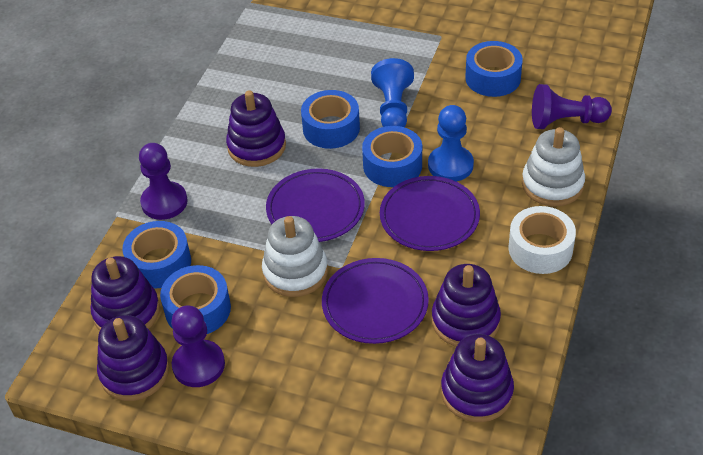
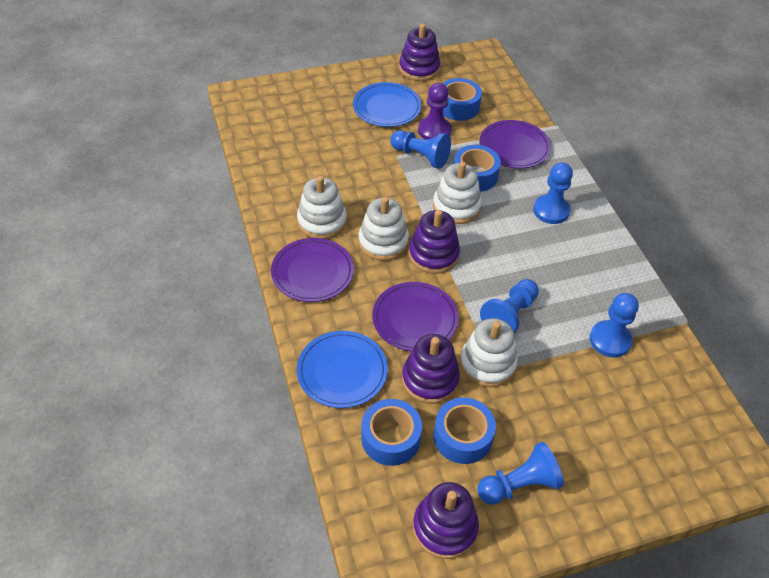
blue pawn: [371,58,414,127] [428,105,474,182] = 2 -> [390,130,451,169] [477,442,564,505] [480,279,539,333] [533,162,573,224] [590,293,639,358] = 5
blue plate: none = 0 -> [297,331,388,408] [353,82,422,127] = 2
blue tape: [122,221,191,288] [160,265,231,334] [301,90,360,149] [362,126,422,187] [465,41,523,97] = 5 -> [361,399,422,466] [433,397,496,464] [443,78,482,121] [454,145,501,192] = 4
purple pawn: [139,143,188,220] [171,306,225,387] [532,84,612,129] = 3 -> [418,83,452,139] = 1
purple stacking toy: [91,256,160,331] [97,315,169,401] [226,90,286,167] [432,264,501,347] [441,334,514,422] = 5 -> [399,24,440,81] [402,334,460,404] [409,210,460,274] [413,482,479,559] = 4
white stacking toy: [262,216,328,297] [522,127,585,207] = 2 -> [297,176,347,239] [358,197,409,261] [433,162,482,224] [460,318,518,387] = 4
white tape: [508,206,576,274] = 1 -> none = 0

